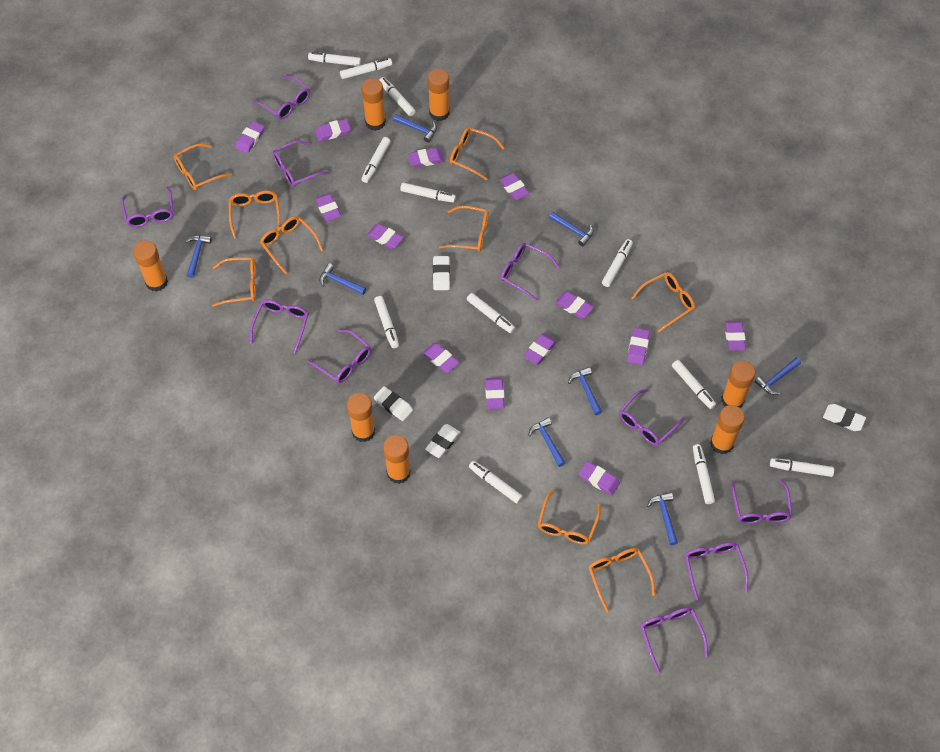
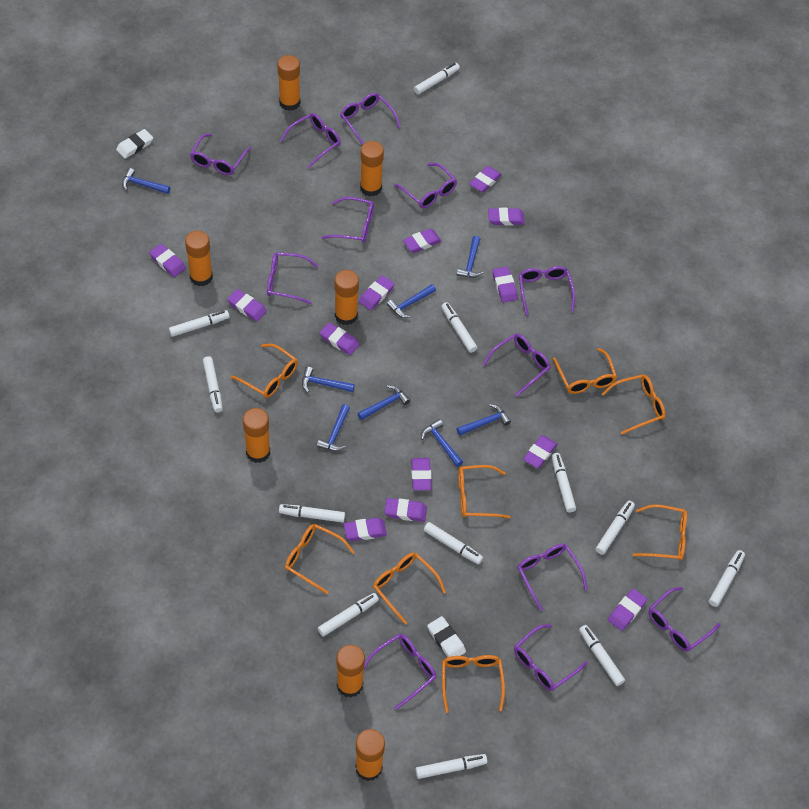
orange glasses: [174,143,232,190] [212,257,256,307] [229,191,280,238] [260,216,323,274] [439,206,489,252] [450,127,504,180] [538,490,601,545] [588,548,655,613] [632,272,695,332] = 9 -> [231,344,298,398] [285,524,355,594] [373,552,446,625] [442,655,505,713] [458,465,510,519] [553,348,617,394] [602,374,665,434] [632,504,687,561] = 8
purple glasses: [121,186,174,227] [250,300,309,354] [253,75,310,120] [272,141,330,187] [307,329,371,383] [500,243,560,301] [619,389,685,446] [640,607,708,673] [685,542,748,602] [731,479,792,524] = 10 -> [190,134,251,175] [267,252,319,304] [280,113,341,168] [322,197,374,243] [340,93,401,145] [363,634,437,710] [394,163,457,208] [483,334,551,397] [514,624,587,691] [518,544,588,611] [519,266,575,316] [648,587,720,652] = 12
white eraser: [374,386,413,421] [425,424,461,458] [433,256,450,290] [823,404,866,431] = 4 -> [116,129,153,159] [427,616,466,657] = 2

